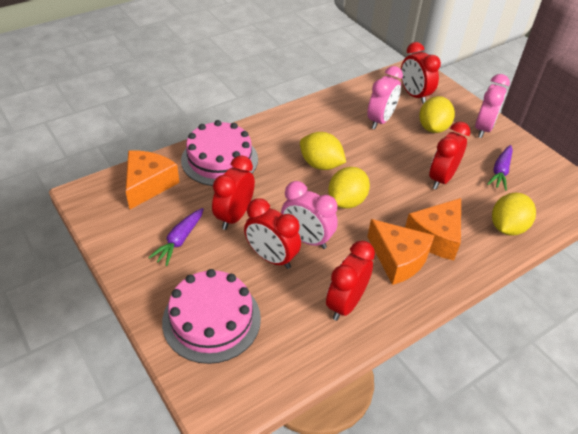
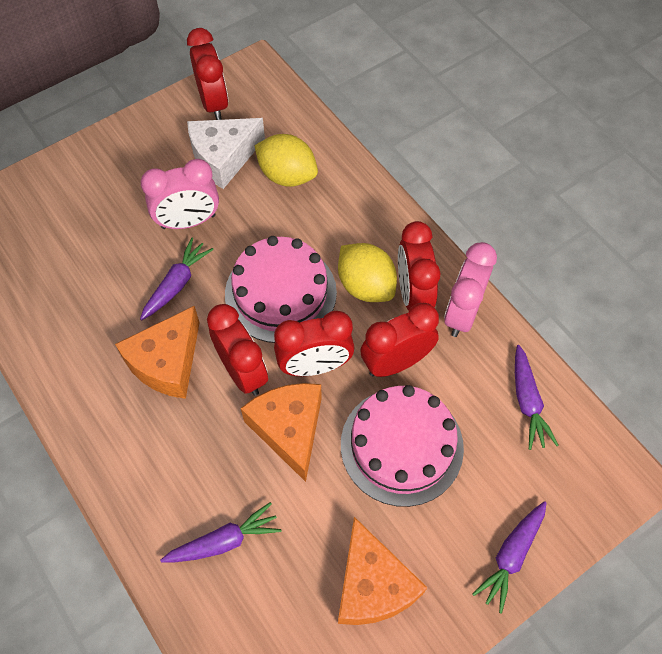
pink clock: [281,181,338,249] [367,66,403,129] [475,74,510,138] = 3 -> [141,159,219,229] [444,242,497,337] = 2
purple carrot: [148,208,204,266] [487,145,513,191] = 2 -> [140,238,214,320] [160,502,282,563] [472,501,547,614] [515,345,559,450] = 4
white cheese: none = 0 -> [187,118,265,189] = 1
yellow lemon: [300,132,346,170] [328,167,370,209] [419,96,455,133] [492,193,536,236] = 4 -> [254,134,318,187] [338,243,397,302] = 2

